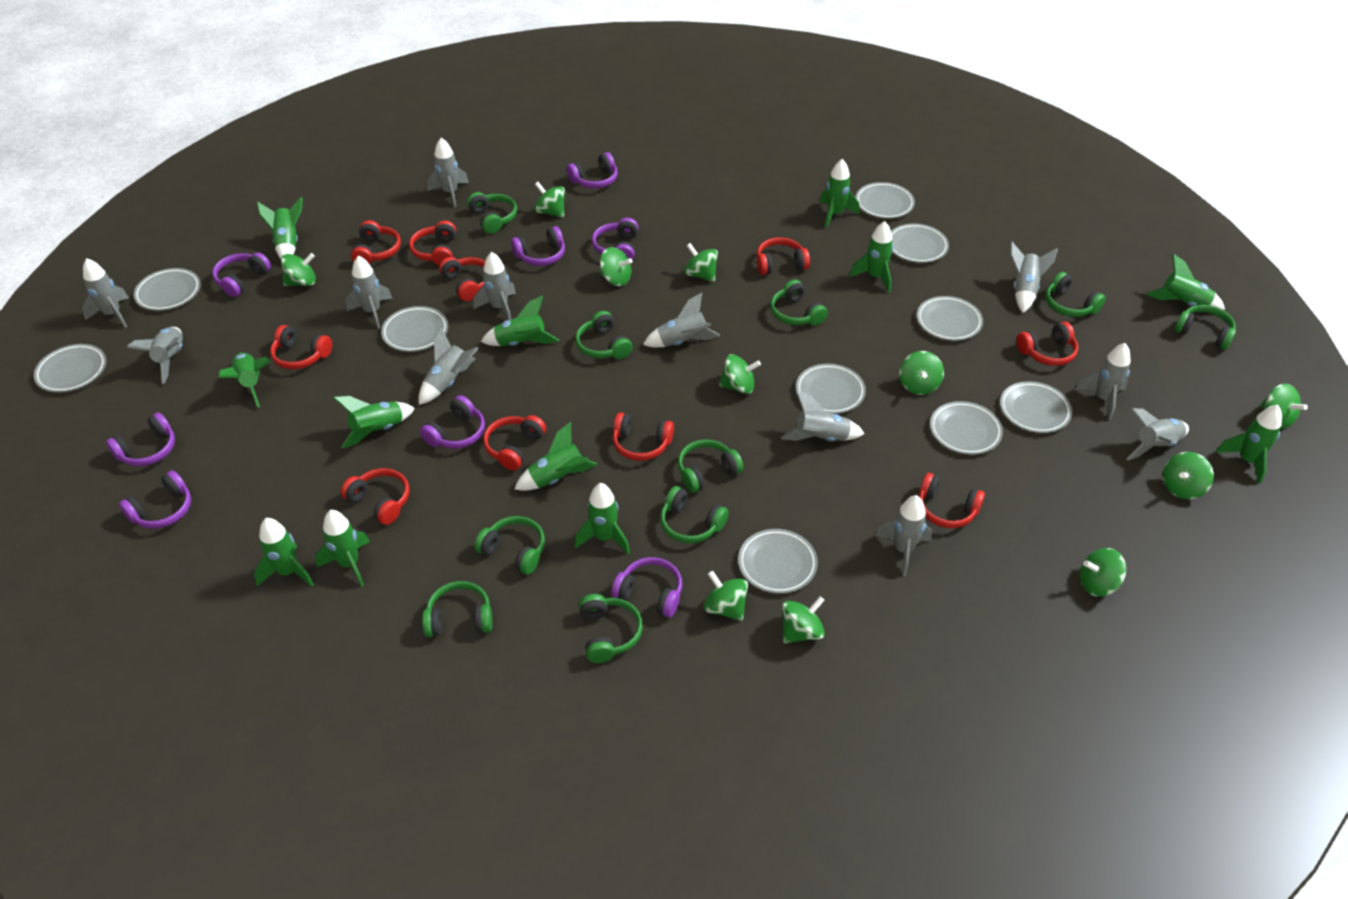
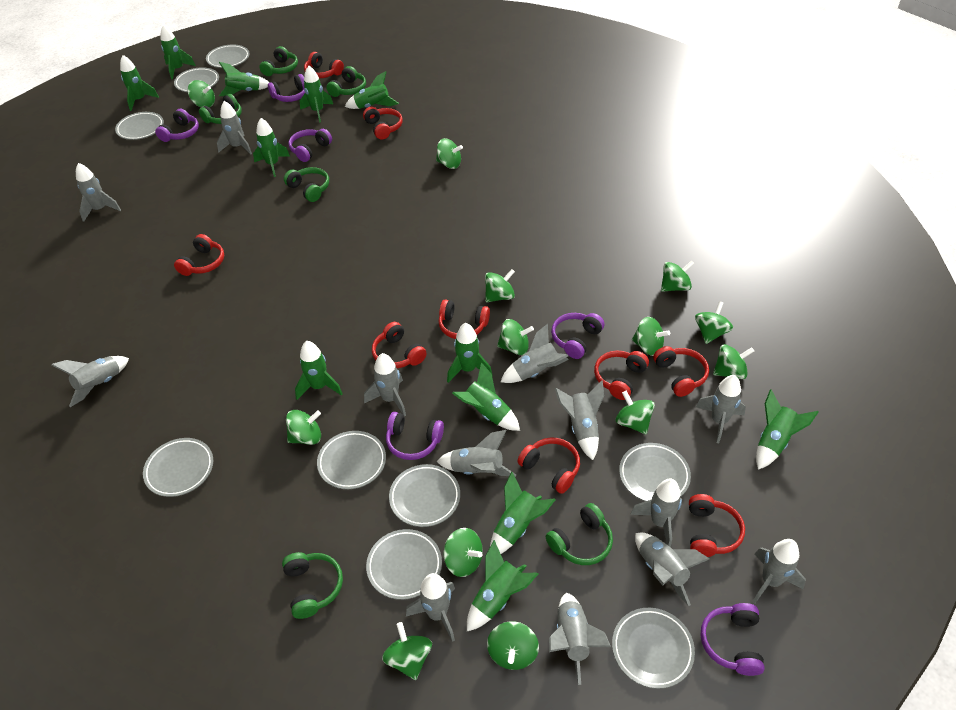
green headphones: [422,581,492,637] [467,192,517,234] [474,516,545,575] [575,311,633,359] [579,594,643,663] [660,486,729,543] [678,439,744,493] [770,279,828,326] [1046,272,1106,317] [1175,305,1236,350] = 10 -> [199,94,242,124] [259,46,298,76] [282,552,343,619] [284,167,329,202] [326,66,366,97] [546,503,613,565] = 6
green spinning top: [281,253,316,286] [534,182,565,217] [600,247,633,286] [684,243,718,282] [704,571,748,621] [719,354,761,394] [782,597,825,643] [900,351,944,395] [1080,548,1126,597] [1163,452,1214,499] [1260,384,1308,429] = 11 -> [188,80,215,108] [286,410,321,445] [382,622,432,680] [436,138,463,169] [444,528,483,577] [485,269,515,302] [487,621,539,670] [497,319,534,355] [616,391,655,434] [632,317,670,356] [661,260,695,292] [695,301,733,344] [713,344,754,379] = 13
grey plate: [34,344,106,392] [133,268,201,311] [381,306,448,352] [738,529,818,594] [796,364,866,414] [855,182,915,219] [891,223,949,263] [917,296,983,341] [930,401,1003,455] [1000,381,1072,433] = 10 -> [115,112,164,140] [143,438,213,497] [174,67,219,92] [206,44,249,68] [317,431,386,489] [366,529,442,600] [389,464,460,527] [612,608,695,689] [619,443,691,501] = 9
grey rocket: [82,258,129,328] [127,327,183,384] [345,256,393,329] [419,328,479,405] [427,138,469,207] [473,252,516,320] [643,293,720,348] [781,390,865,441] [875,495,932,576] [1010,241,1058,313] [1075,343,1131,420] [1126,408,1189,460] = 12 -> [52,356,129,407] [76,163,121,222] [217,101,252,154] [364,353,406,417] [406,573,455,642] [437,430,516,477] [501,324,569,383] [549,593,611,685] [555,381,604,460] [630,478,682,547] [635,533,709,606] [696,375,746,443] [753,539,806,604] = 13
purple headphones: [106,412,175,466] [119,470,191,529] [212,252,271,297] [420,395,485,449] [511,226,565,266] [567,152,618,189] [592,218,638,259] [611,557,682,618] = 8 -> [155,109,199,142] [268,74,305,102] [288,129,332,162] [386,412,444,460] [551,313,605,359] [700,603,765,676] = 6
red headphones: [270,325,332,369] [341,468,410,525] [351,220,401,264] [409,220,456,265] [439,257,485,301] [483,415,546,470] [613,412,674,461] [757,237,810,275] [919,473,985,528] [1016,322,1078,366] = 10 -> [174,234,224,276] [304,52,344,78] [363,107,403,139] [372,322,427,368] [439,299,490,339] [517,438,580,494] [594,350,649,400] [653,346,709,397] [689,494,745,557] = 9

